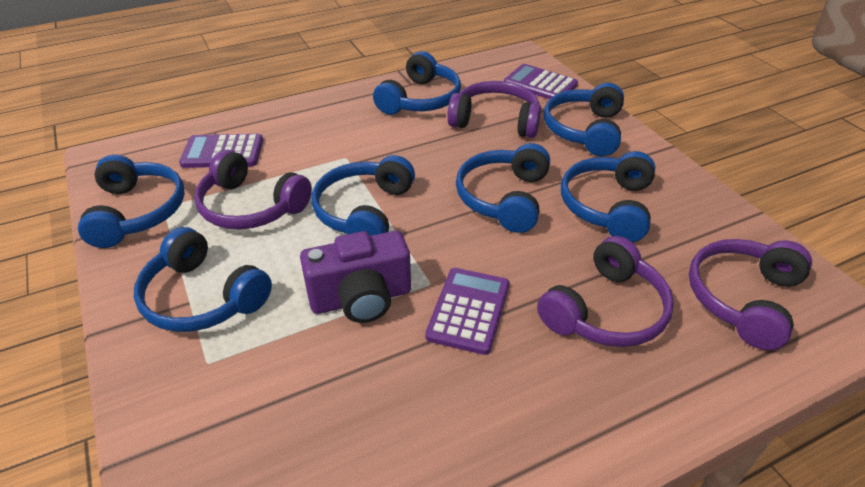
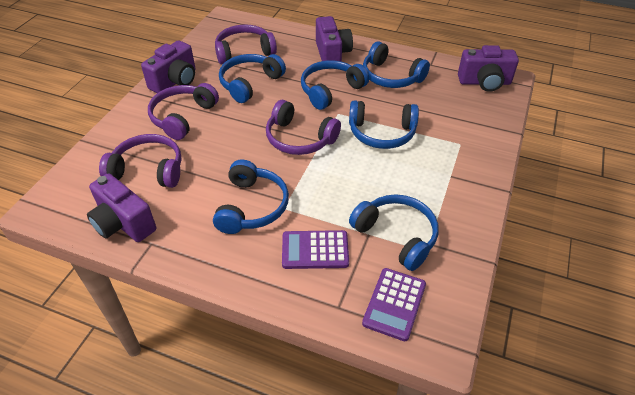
blue headphones: [78,155,185,248] [134,227,272,332] [312,155,415,236] [373,51,461,115] [456,143,550,233] [544,83,624,156] [561,151,655,242] = 7 -> [213,160,289,234] [219,54,286,103] [301,60,369,110] [349,101,419,149] [349,194,438,271] [363,41,430,88] = 6
purple calculator: [179,134,263,168] [425,268,510,355] [504,64,578,99] = 3 -> [282,230,349,269] [362,268,426,341] = 2
purple camera: [300,231,411,323] = 1 -> [87,173,156,242] [141,40,195,93] [316,16,353,62] [458,45,519,92] = 4

